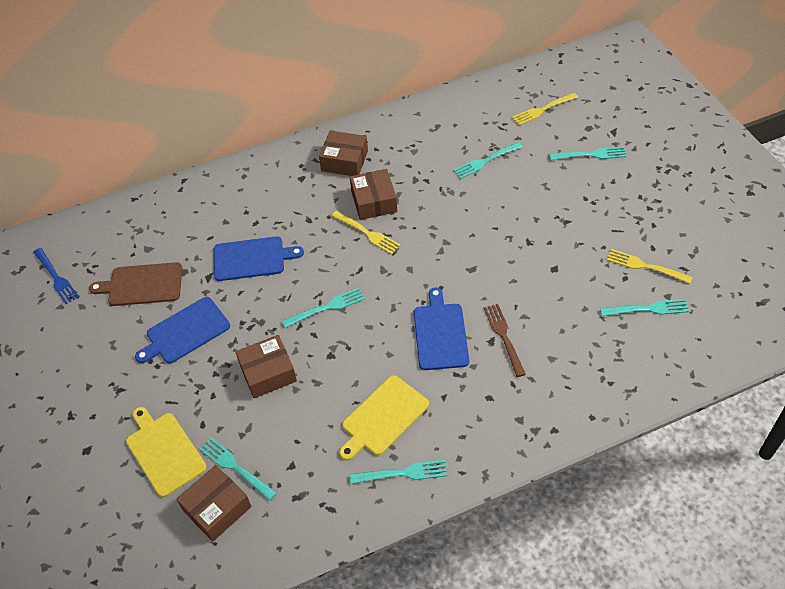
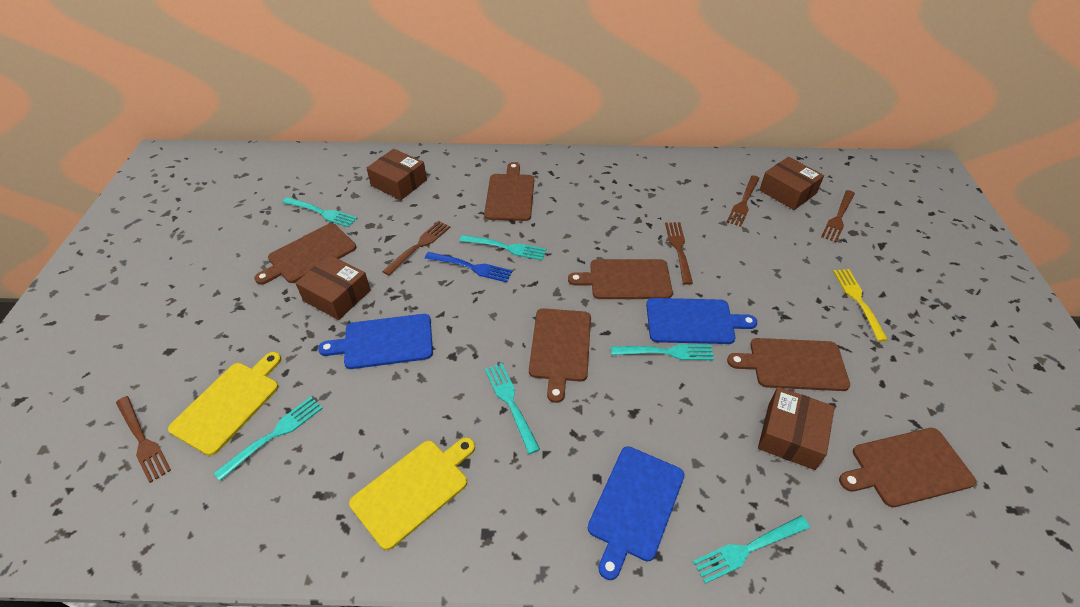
brown cutting board: [89,262,182,306] = 1 -> [254,223,356,285] [484,162,534,221] [529,308,591,403] [568,259,673,299] [727,338,850,391] [839,428,976,507] = 6
brown fork: [484,304,526,377] = 1 -> [116,396,171,483] [382,221,450,276] [665,222,693,285] [727,175,760,227] [821,190,855,242] = 5
yellow fork: [331,211,401,254] [512,93,578,125] [607,249,693,284] = 3 -> [833,269,888,342] = 1

